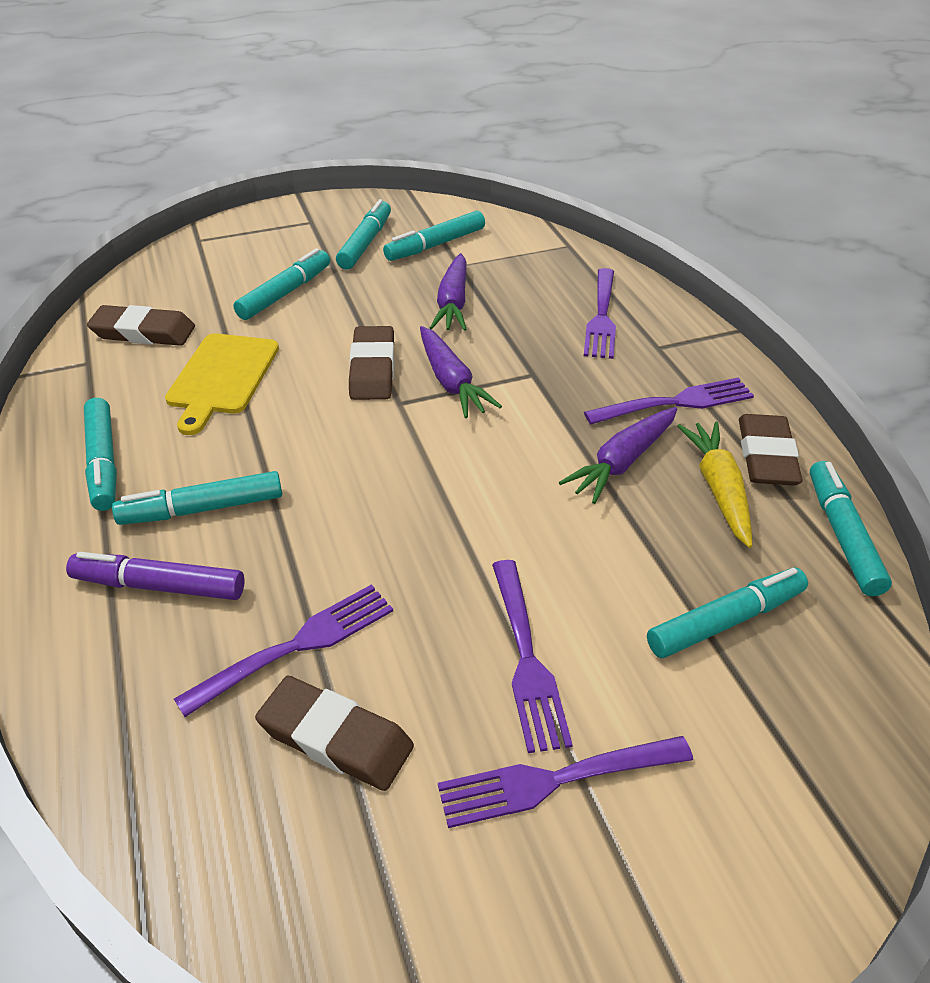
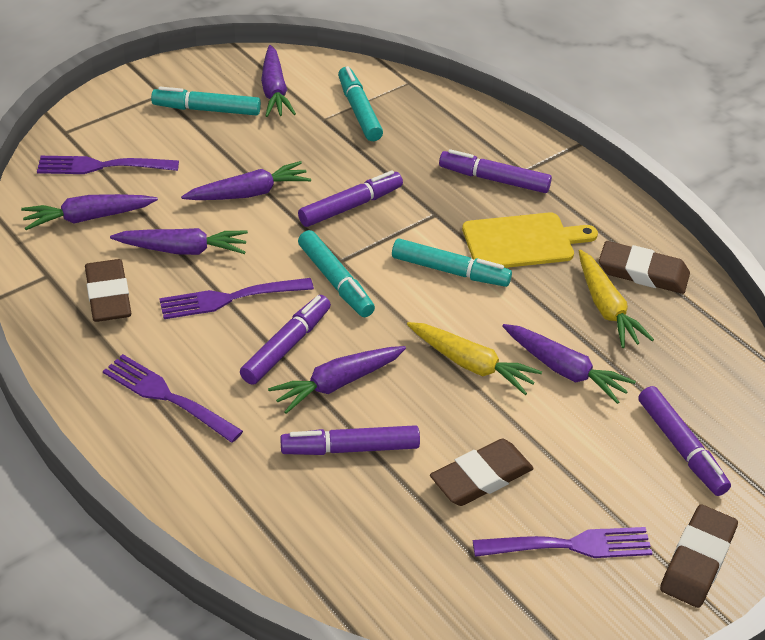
purple carrot: [420,326,502,418] [430,253,467,331] [559,407,677,504] = 3 -> [21,194,158,230] [110,228,248,255] [181,161,311,200] [261,45,296,117] [268,346,406,414] [502,324,636,404] = 6
purple fork: [174,584,393,717] [438,736,693,828] [492,560,573,753] [584,268,616,359] [584,378,754,424] = 5 -> [37,156,179,174] [103,354,243,443] [159,278,314,319] [473,527,653,558] = 4
purple marker: [66,552,245,600] = 1 -> [240,295,331,385] [280,425,420,455] [298,170,403,227] [439,149,552,193] [638,386,731,496] = 5
turquoise marker: [84,398,117,511] [112,471,282,525] [234,248,330,320] [336,199,391,270] [383,210,485,261] [647,567,808,658] [810,461,892,596] = 7 -> [151,87,261,116] [298,230,375,317] [338,66,383,141] [392,239,512,287] = 4
yellow carrot: [677,422,752,548] = 1 -> [407,322,542,395] [579,249,654,348] = 2

